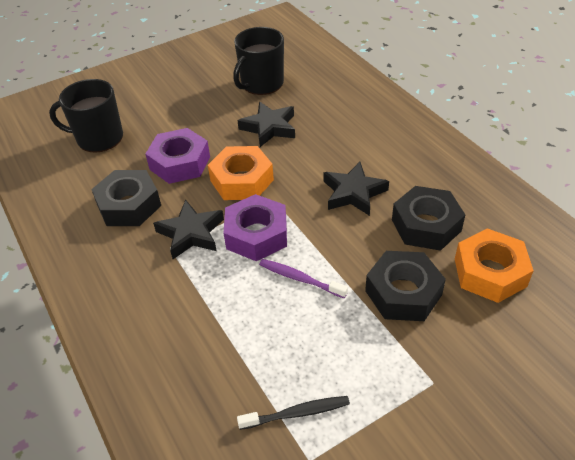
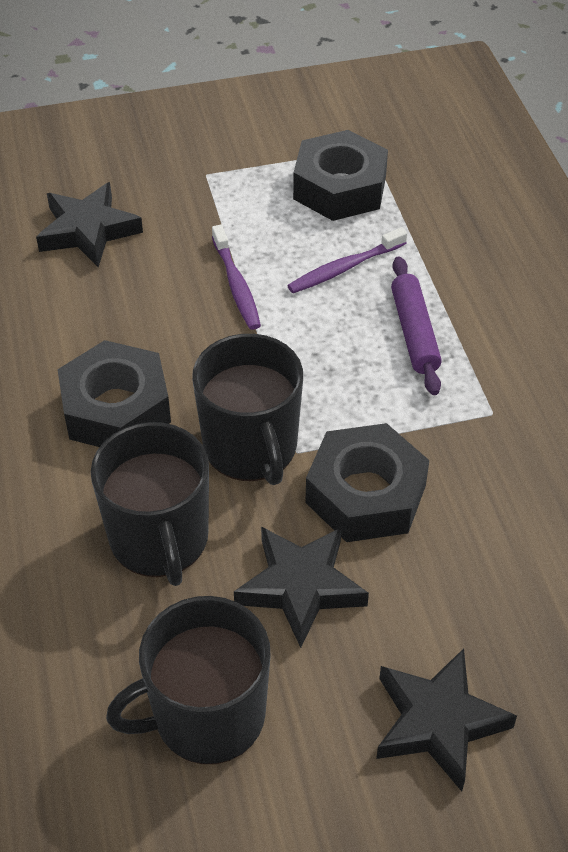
black mug: [49,79,123,153] [233,27,284,95] = 2 -> [91,422,209,586] [106,596,271,764] [192,334,303,485] = 3
black toothbrush: [237,396,350,430] = 1 -> none = 0
orange nut: [208,146,274,200] [455,228,534,303] = 2 -> none = 0
purple nut: [145,128,210,184] [224,194,287,261] = 2 -> none = 0
purple rolling pin: none = 0 -> [391,256,442,395] = 1
purple toothbrush: [259,259,348,298] = 1 -> [212,225,261,330] [287,227,407,293] = 2

